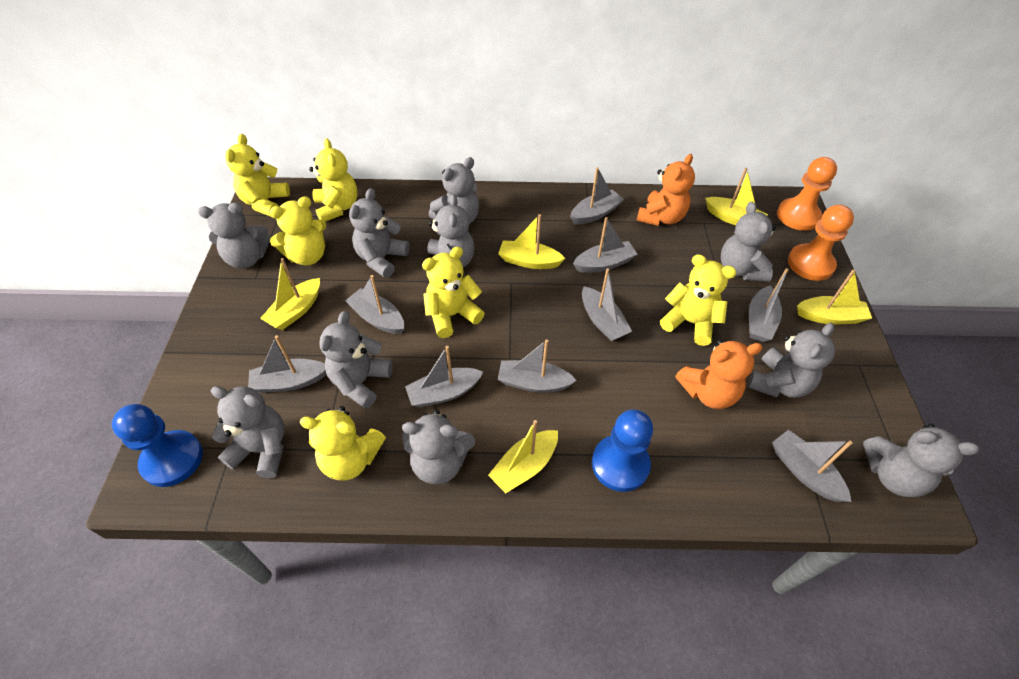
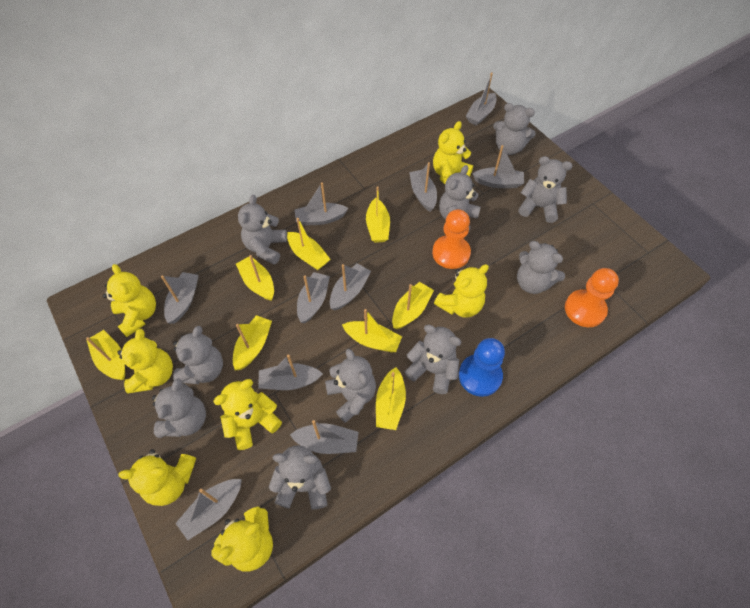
blue pawn: [112,404,203,487] [592,409,653,492] = 2 -> [459,338,505,397] = 1
grey boat: [248,335,326,393] [345,275,404,334] [405,346,483,407] [498,339,577,393] [570,167,624,225] [573,217,637,273] [582,268,632,342] [749,268,789,342] [772,430,853,502] = 9 -> [161,272,199,324] [176,479,242,540] [258,355,323,390] [290,420,359,454] [295,182,348,226] [297,272,330,323] [330,264,371,310] [409,162,437,212] [466,72,497,126] [472,145,524,188] = 10
orange teddy bear: [636,154,695,226] [675,339,763,409] = 2 -> none = 0
yellow boat: [260,258,320,330] [488,420,558,493] [498,214,566,269] [705,168,768,225] [797,269,872,325] = 5 -> [86,330,125,380] [233,315,272,370] [236,255,274,301] [287,218,331,270] [342,309,402,352] [366,186,390,243] [376,367,406,430] [392,282,434,329] = 8
yellow teddy bear: [225,134,290,217] [270,196,326,266] [300,406,386,480] [309,138,357,222] [422,247,485,338] [660,254,737,346] = 6 -> [103,264,156,337] [117,329,173,393] [118,449,196,506] [211,507,273,572] [213,379,282,450] [433,121,473,184] [434,264,489,318] = 7

